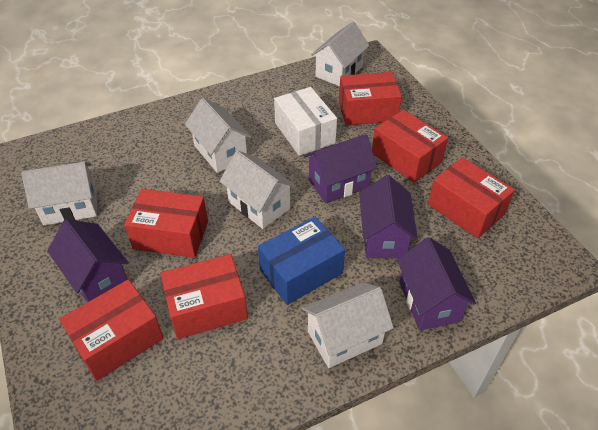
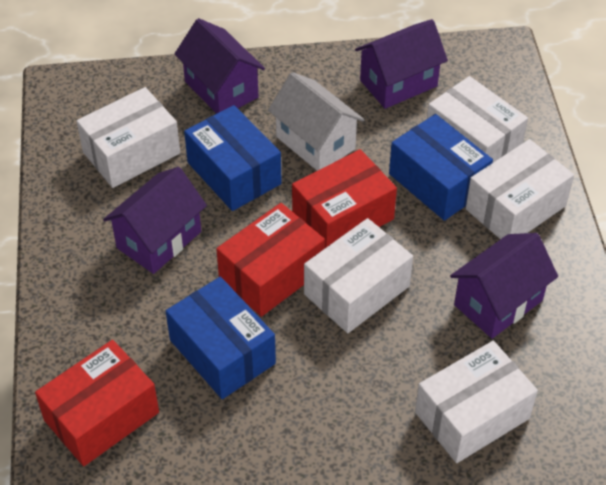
blue box: [258,217,345,305] = 1 -> [166,277,276,399] [184,105,282,211] [389,114,493,221] = 3
red box: [59,279,163,381] [124,189,208,258] [160,254,248,339] [339,72,402,126] [372,110,448,183] [428,157,515,239] = 6 -> [35,340,159,466] [216,203,325,317] [292,149,397,248] = 3
white box: [274,87,337,156] = 1 -> [76,87,180,188] [304,218,413,333] [415,341,538,463] [427,76,528,162] [466,139,574,239] = 5
white house: [21,162,97,225] [185,98,251,173] [220,150,296,229] [302,282,394,368] [311,22,369,87] = 5 -> [268,72,365,171] = 1

